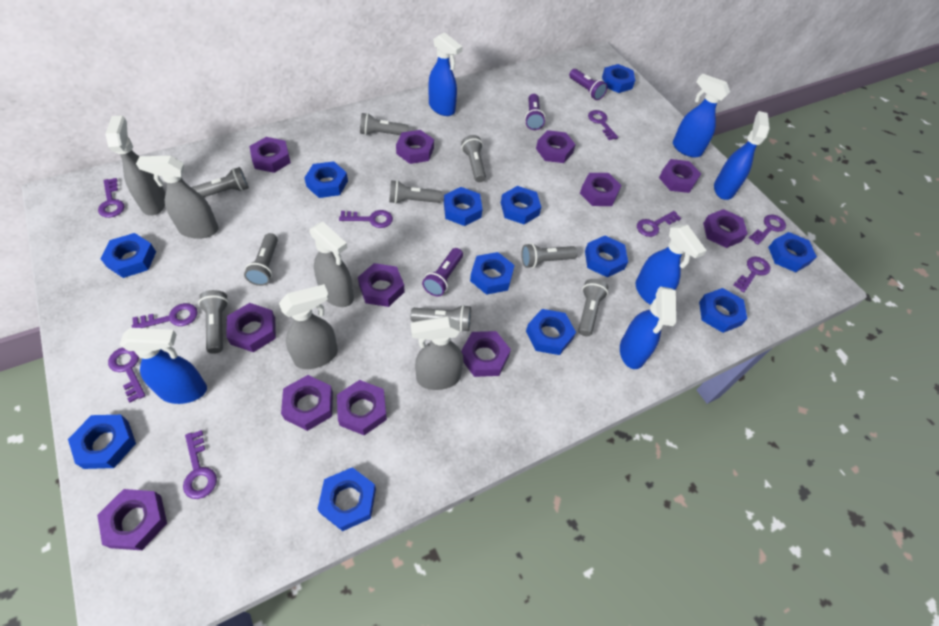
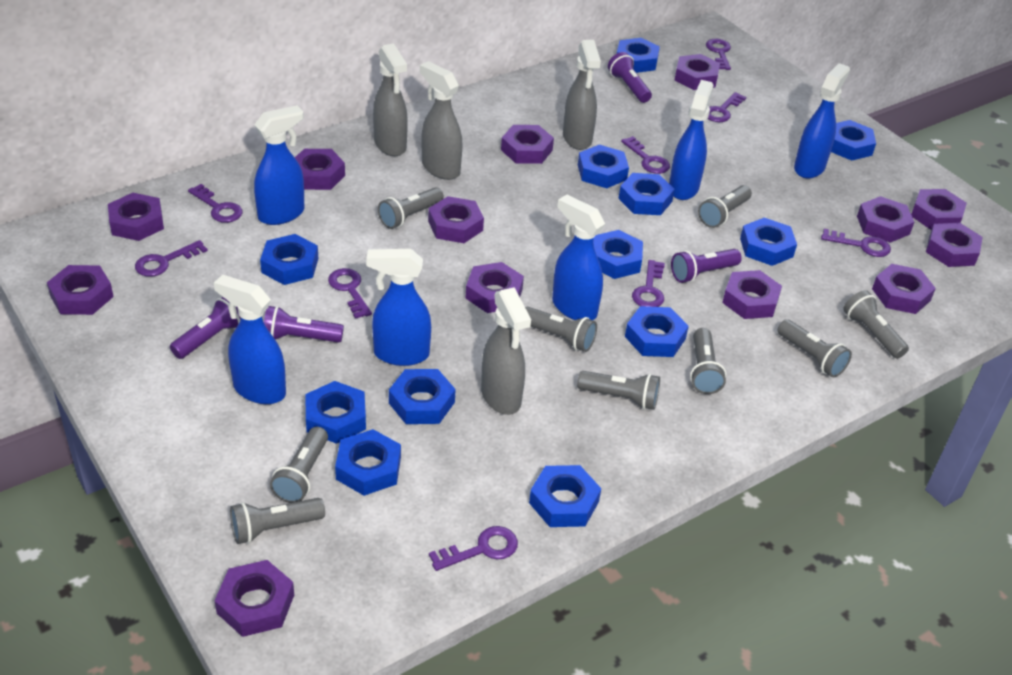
grey spray bottle: [105,116,166,216] [136,156,219,239] [279,284,338,369] [309,222,354,307] [411,316,463,390] = 5 -> [373,43,408,156] [420,61,463,180] [481,287,531,415] [563,40,601,150] = 4
purple flashlight: [422,248,463,297] [525,94,546,130] [569,69,607,100] = 3 -> [170,297,241,359] [264,306,344,343] [608,52,652,103] [671,249,742,283] = 4
purple nut: [97,489,167,550] [226,303,276,352] [249,137,291,173] [281,375,333,431] [337,380,387,435] [358,263,405,307] [396,130,434,164] [461,331,511,377] [536,130,576,163] [580,173,622,206] [659,159,701,193] [703,209,748,248] = 12 -> [47,265,114,315] [108,193,164,241] [214,560,294,637] [295,149,345,190] [428,196,484,243] [465,262,524,313] [501,125,554,164] [674,54,720,90] [722,270,782,319] [857,196,914,243] [872,264,936,314] [911,189,967,230] [926,223,983,267] = 13

